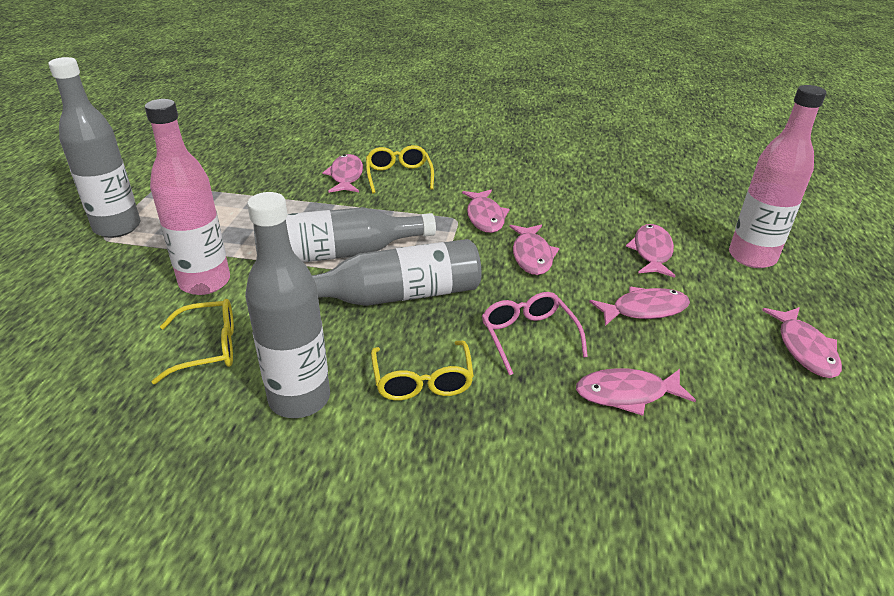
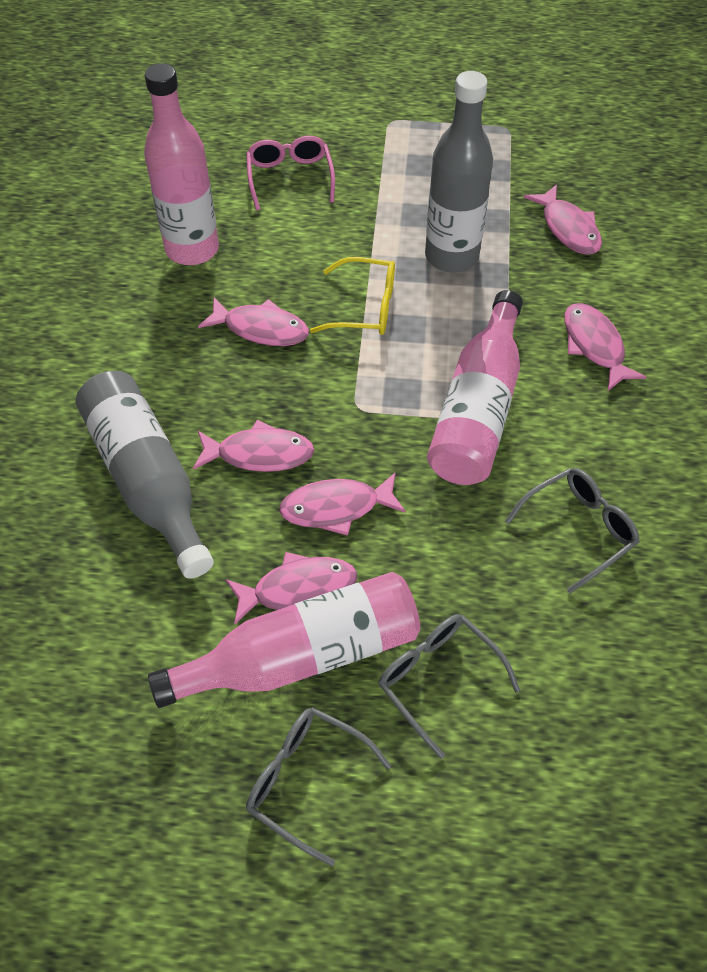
grey bottle: [48,57,141,238] [245,192,330,418] [253,207,436,262] [312,239,482,306] = 4 -> [76,371,214,578] [425,71,493,273] = 2
grey glasses: none = 0 -> [246,707,391,866] [378,614,520,759] [505,468,639,593] = 3
pink bottle: [145,99,230,295] [729,85,827,268] = 2 -> [144,63,219,265] [148,572,420,708] [427,290,523,485] = 3
pink fish: [323,154,363,193] [462,190,510,233] [509,225,559,275] [576,368,696,416] [589,287,690,326] [626,224,675,278] [762,307,842,378] = 7 -> [193,420,314,472] [198,297,309,346] [225,552,357,624] [279,472,406,536] [524,184,602,255] [564,303,647,391] = 6
yellow glasses: [152,299,234,384] [366,145,434,194] [371,341,474,401] = 3 -> [310,257,395,335] = 1

